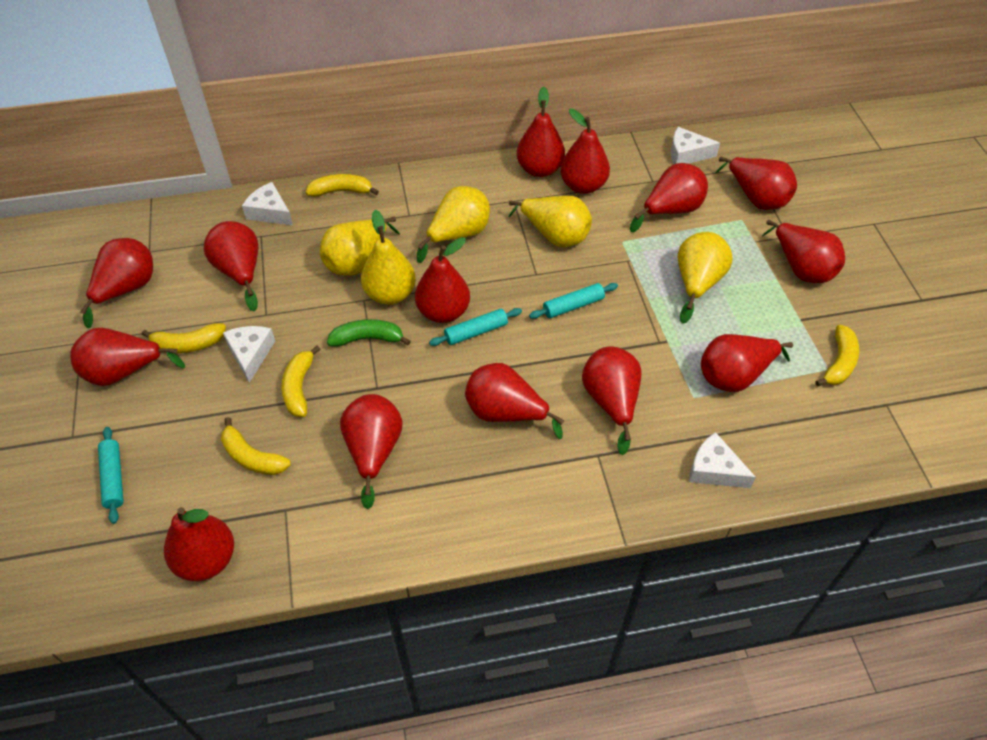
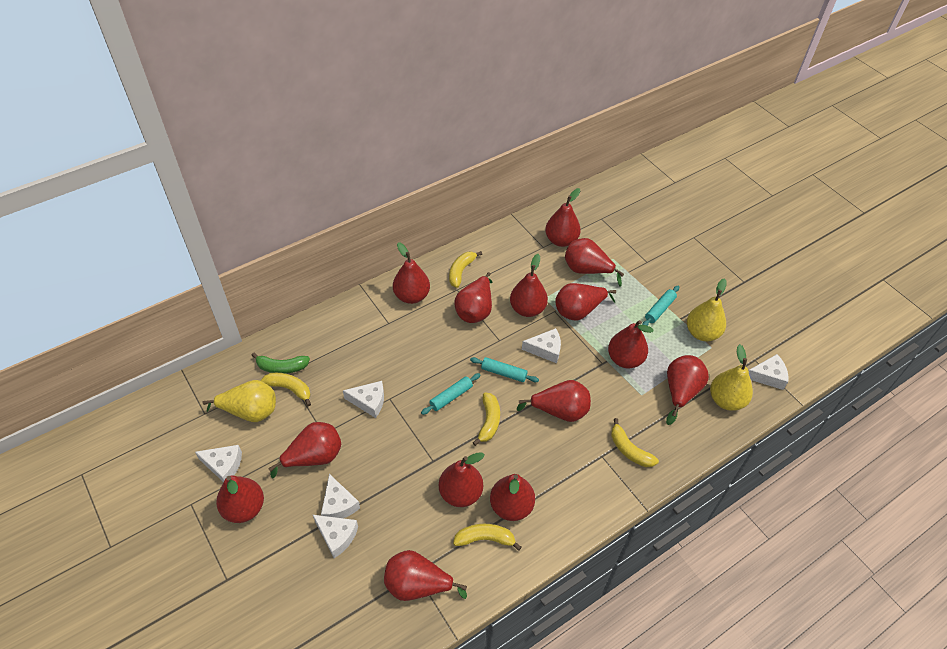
white cheese: [223,326,275,383] [242,182,293,225] [671,127,720,164] [689,432,756,488] = 4 -> [195,445,242,482] [313,515,358,558] [321,474,360,518] [343,381,384,418] [522,328,561,363] [748,354,789,390] = 6
yellow pear: [320,217,400,276] [361,210,416,305] [416,186,490,263] [509,196,592,247] [678,232,733,324] = 5 -> [202,380,276,422] [687,278,726,342] [710,344,753,411] = 3

